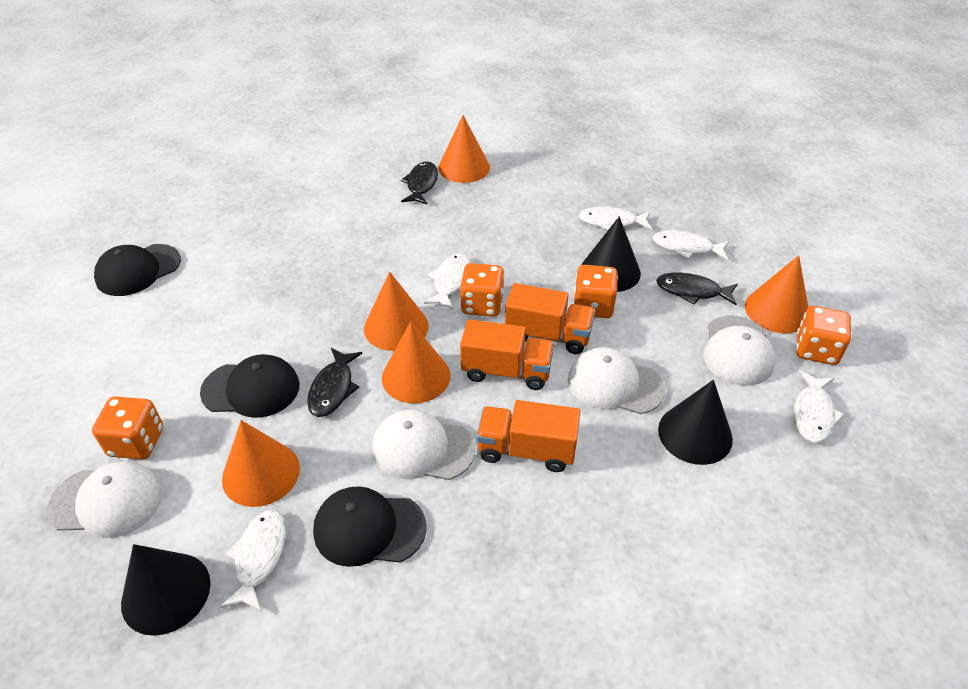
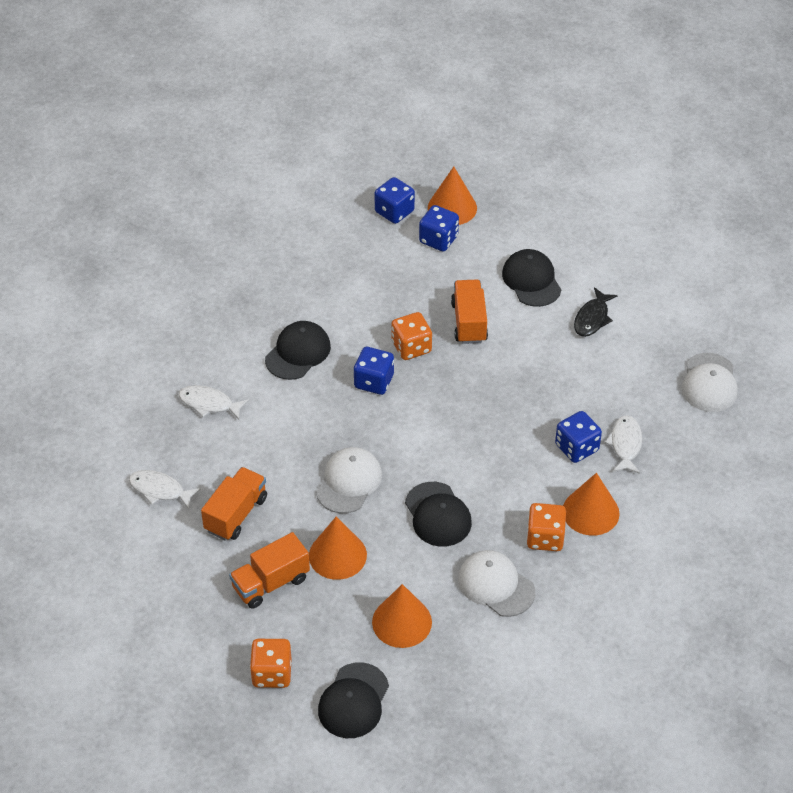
black cap: [94,244,181,296] [200,354,300,418] [313,486,427,567] = 3 -> [265,321,331,380] [318,662,389,738] [405,482,472,547] [502,249,562,307] = 4
black cone: [121,544,211,636] [581,216,641,292] [658,380,733,465] = 3 -> none = 0
black fish: [307,348,362,417] [401,161,438,205] [656,272,737,305] = 3 -> [574,287,618,337] = 1
blue dice: none = 0 -> [354,347,394,395] [375,177,415,224] [419,205,459,252] [555,411,602,463] = 4
orange cone: [222,420,300,507] [364,272,429,351] [382,321,450,404] [438,115,490,183] [745,255,808,333] = 5 -> [309,517,367,580] [372,584,432,648] [428,167,477,225] [563,473,620,536] = 4
orange dice: [92,397,163,459] [460,263,504,317] [573,265,618,318] [796,306,851,365] = 4 -> [250,639,292,688] [392,312,432,360] [526,503,566,551] = 3
white cap: [47,461,163,538] [372,410,475,480] [568,347,665,414] [703,316,775,386] = 4 -> [316,447,382,513] [458,550,535,617] [682,353,738,412] = 3
white fish: [220,509,286,612] [424,254,471,310] [578,207,652,230] [653,230,729,260] [794,370,844,443] = 5 -> [129,470,201,510] [178,385,249,420] [605,415,642,474] = 3

